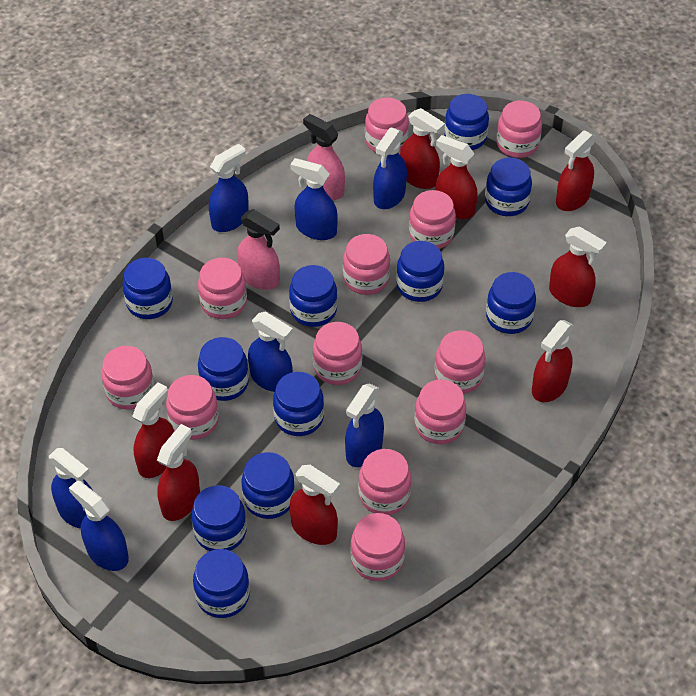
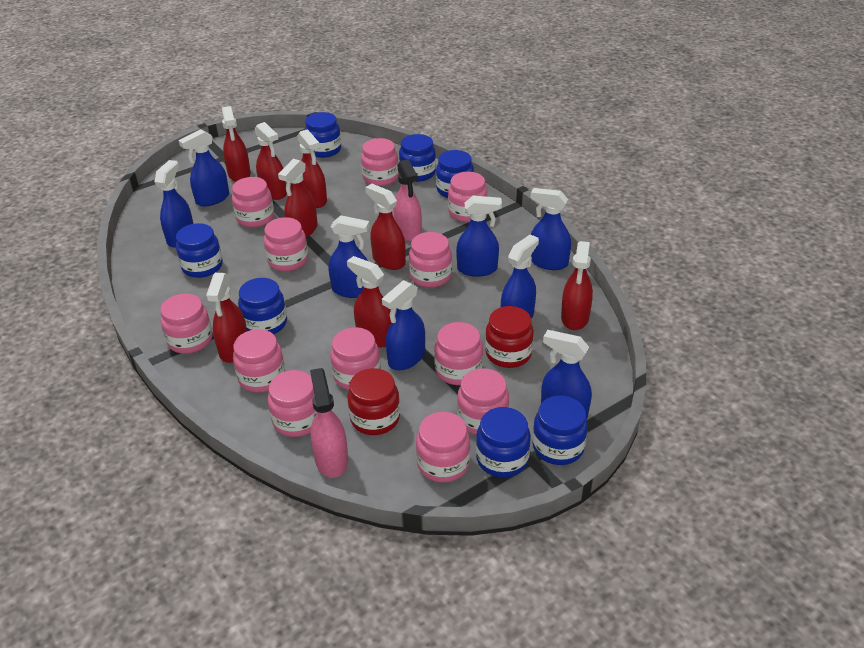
blue jar: [122,258,173,319] [191,485,247,551] [193,549,250,618] [198,337,249,401] [241,452,295,519] [273,372,324,436] [289,265,337,327] [396,241,444,302] [444,94,489,150] [485,157,532,216] [486,272,536,334] = 11 -> [176,223,223,278] [238,278,287,334] [305,112,341,158] [399,134,436,182] [436,150,474,198] [476,407,531,478] [532,395,588,465] = 7
blue spray bottle: [49,448,92,529] [69,480,129,571] [209,144,249,232] [248,311,293,392] [290,158,338,240] [345,383,384,467] [373,127,407,209] = 7 -> [155,160,193,248] [179,129,229,206] [328,215,370,298] [382,280,425,370] [456,196,502,277] [501,234,539,319] [530,188,571,270] [541,330,592,419] = 8
red jar: none = 0 -> [347,368,400,435] [485,306,534,368] = 2

